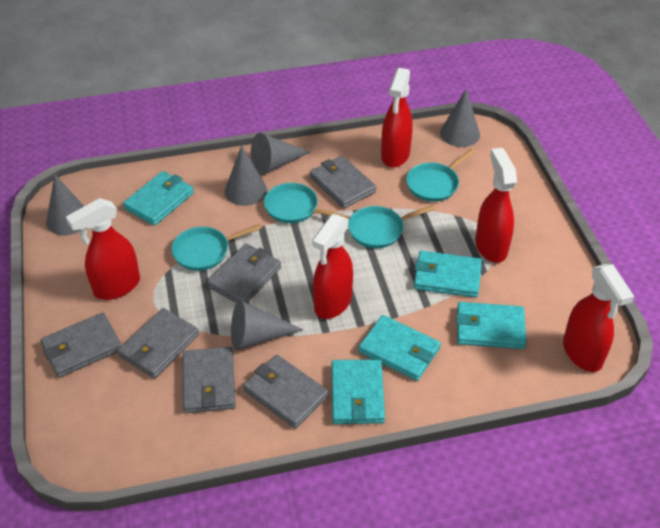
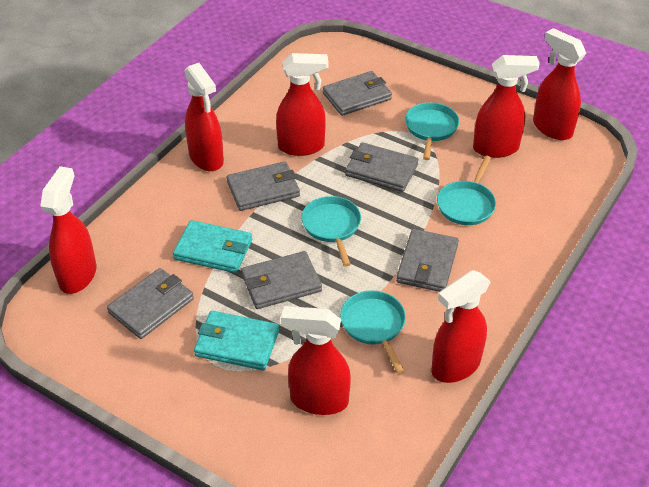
grey cone: [46,175,84,235] [225,145,267,206] [231,300,303,350] [251,133,311,175] [440,89,480,147] = 5 -> none = 0
red spray bottle: [66,198,140,300] [312,214,353,319] [381,68,413,168] [475,148,517,263] [563,264,634,372] = 5 -> [40,166,96,294] [184,63,224,171] [276,53,328,156] [281,306,351,415] [431,270,491,383] [473,55,540,158] [533,28,586,140] = 7
turquoise wallet: [123,171,194,226] [331,359,385,424] [358,315,441,381] [414,251,482,298] [456,302,526,349] = 5 -> [173,220,252,273] [194,311,279,370] = 2

